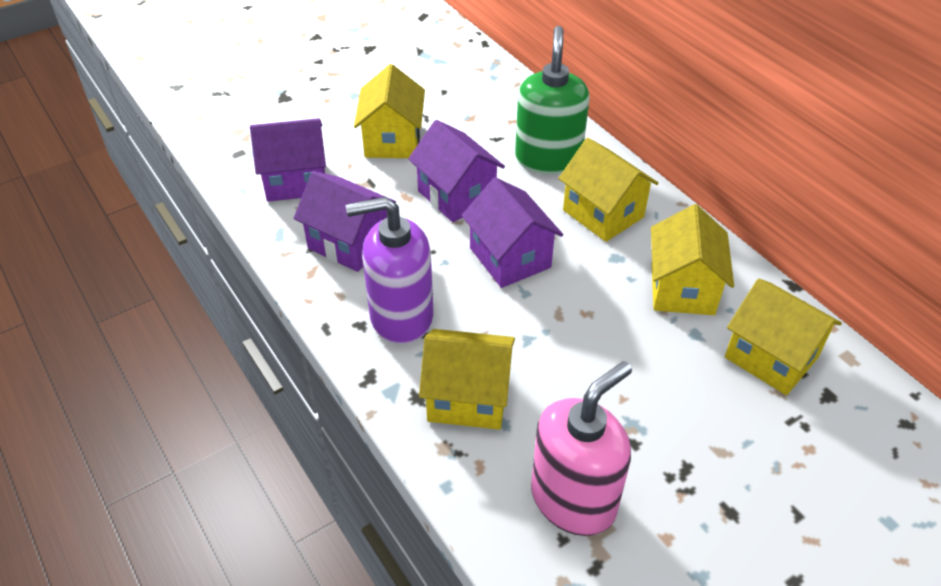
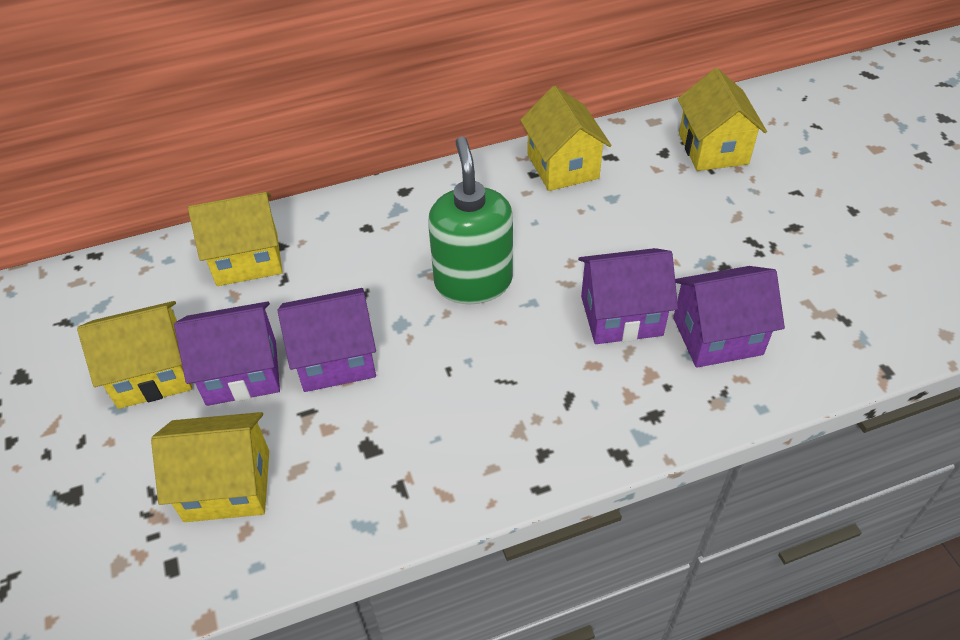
pink soap dispenser: [531,361,632,536] = 1 -> none = 0
purple soap dispenser: [346,197,433,345] = 1 -> none = 0

